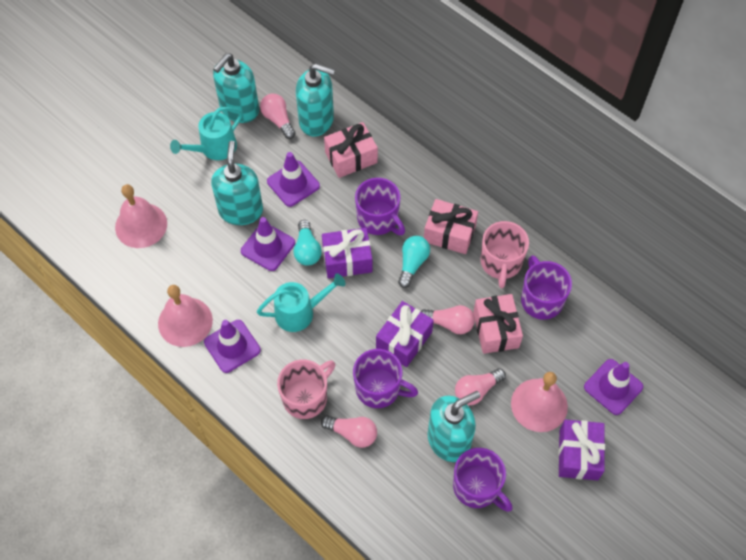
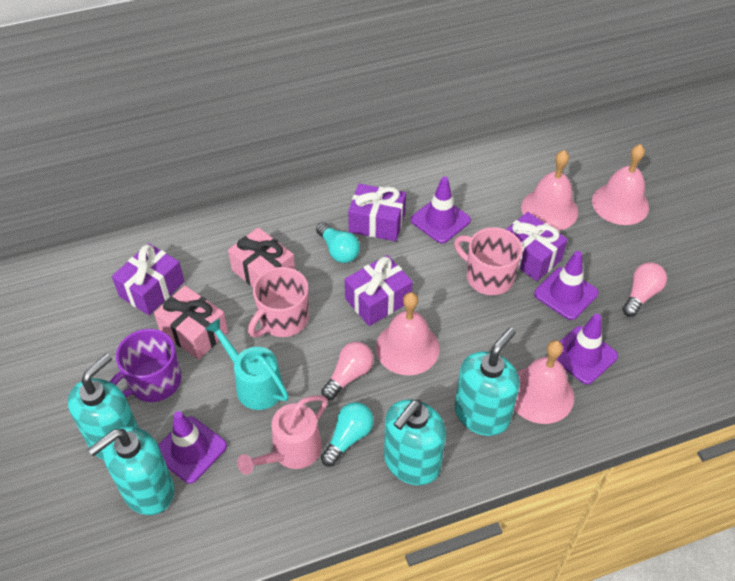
pink bell: [115,184,167,248] [158,285,213,347] [511,372,568,432] = 3 -> [376,292,440,375] [514,340,574,424] [521,150,578,231] [592,144,649,225] = 4
pink gift: [324,122,378,178] [424,199,478,254] [473,294,523,354] = 3 -> [154,286,228,360] [228,227,295,287] = 2
pink light bulb: [260,94,295,139] [321,415,377,448] [421,305,475,334] [455,368,506,405] = 4 -> [321,342,374,400] [623,262,667,317] = 2
pink watering can: none = 0 -> [237,395,328,475] = 1
purple gift: [322,228,372,279] [376,301,434,367] [558,419,605,481] = 3 -> [112,243,184,315] [345,255,413,326] [348,184,406,241] [506,212,568,281] = 4
purple mug: [353,349,418,408] [355,178,405,235] [453,448,513,512] [521,255,572,320] = 4 -> [109,329,181,402] = 1
turquoise watering can: [170,107,242,160] [257,273,345,332] = 2 -> [205,318,289,410] = 1

